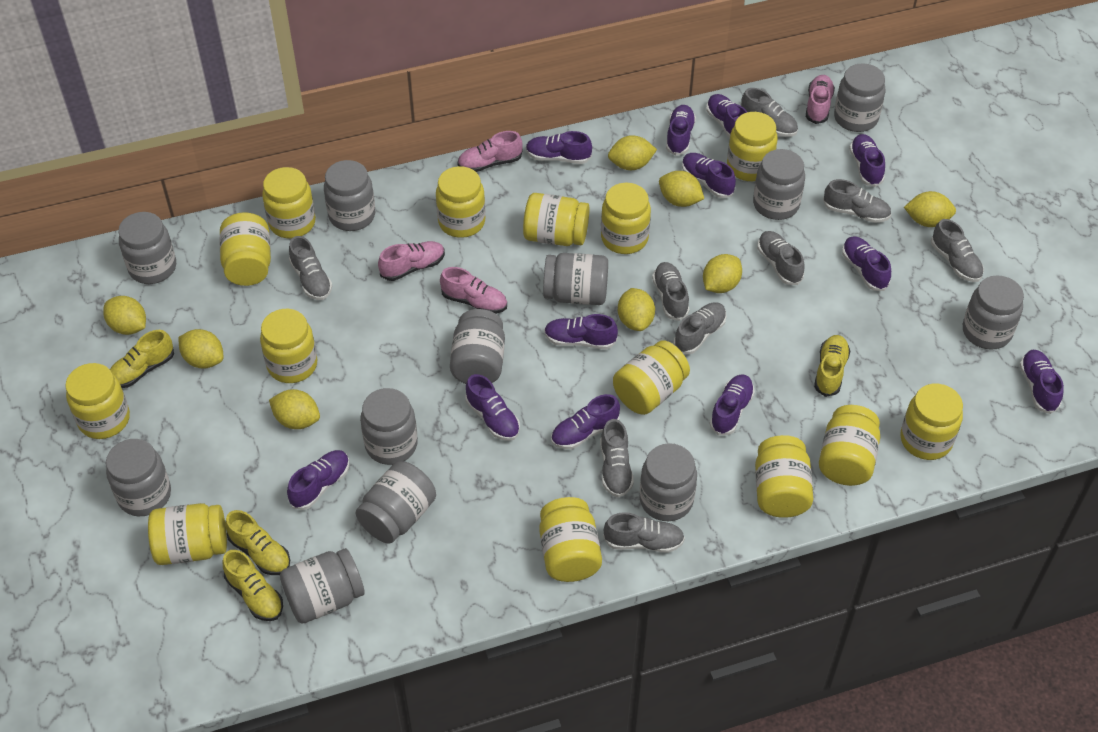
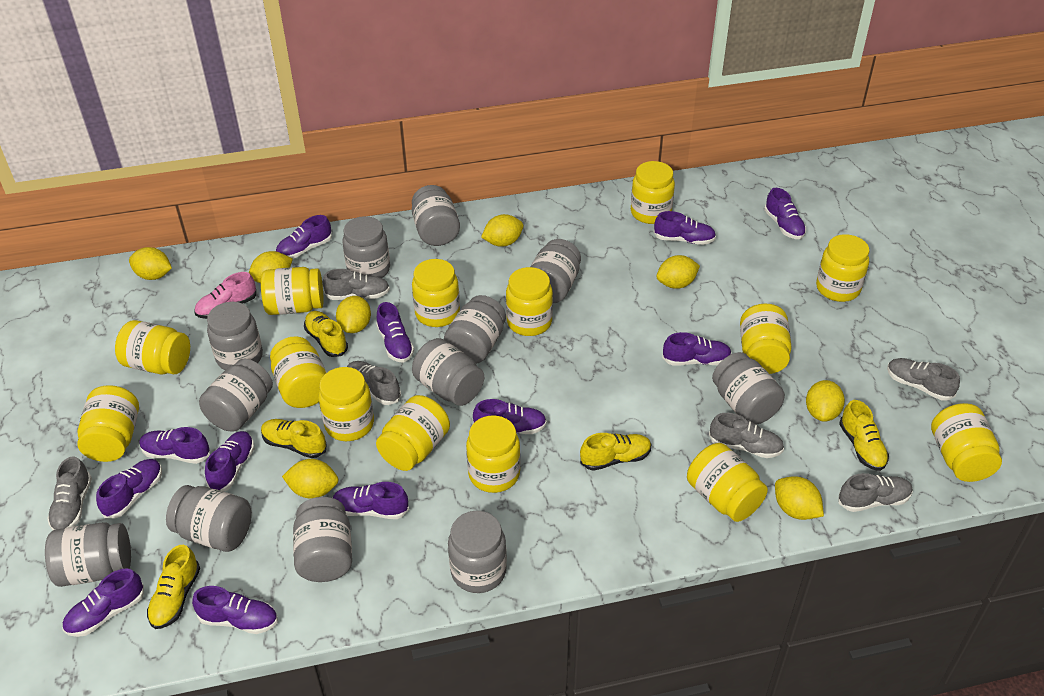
grey shoe: [289,236,332,300] [600,419,634,497] [603,512,685,553] [652,262,690,321] [674,302,727,354] [741,88,798,137] [757,231,804,285] [823,179,891,223] [931,219,984,282] = 9 -> [47,456,92,530] [323,269,390,300] [347,361,401,405] [709,413,784,458] [838,473,913,512] [887,358,960,401] = 6
pink shoe: [378,241,445,281] [440,267,507,314] [457,131,523,172] [806,75,835,124] = 4 -> [194,272,256,319] = 1
yellow shoe: [110,330,174,388] [223,550,283,621] [225,510,290,575] [814,335,850,397] = 4 -> [147,545,200,629] [261,419,326,458] [304,311,348,357] [580,433,651,471] [839,400,889,471] = 5

